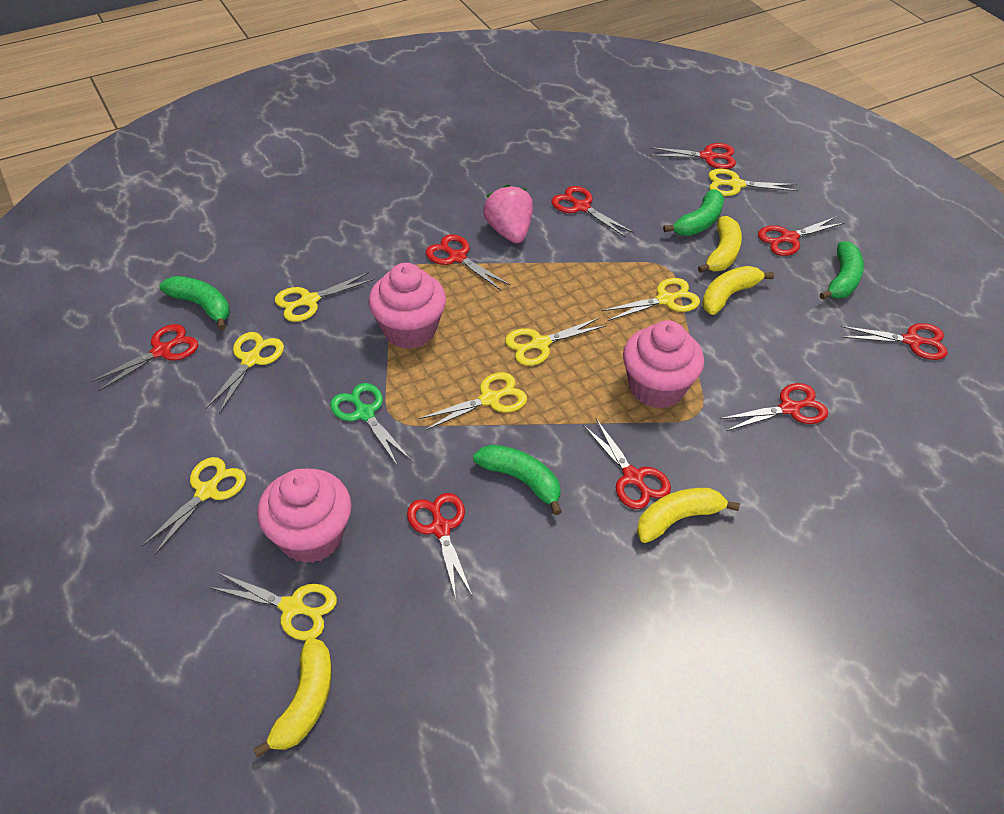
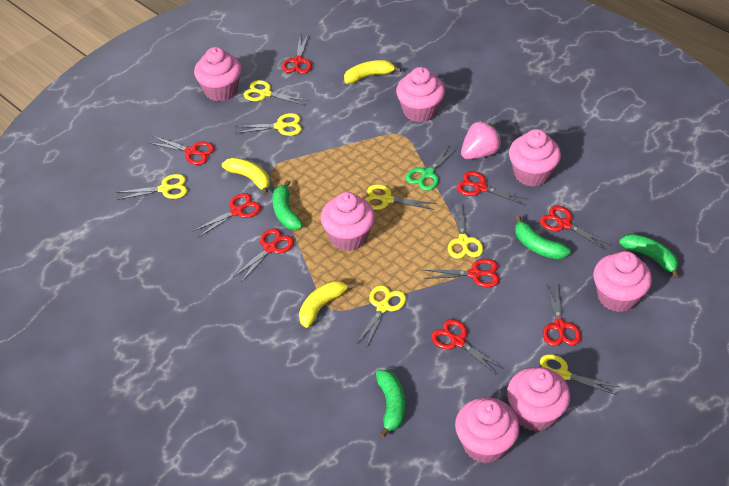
pink cupcake: [257,469,352,563] [368,263,446,349] [623,320,704,408] = 3 -> [194,47,242,101] [321,192,375,251] [396,67,445,122] [455,397,520,464] [507,367,570,432] [509,129,561,187] [593,251,652,312] = 7
yellow banana: [253,637,332,757] [637,488,740,543] [698,216,742,273] [702,266,774,315] = 4 -> [222,157,270,195] [299,281,355,328] [344,60,401,84] = 3
yellow scissors: [142,457,246,554] [206,332,284,414] [209,572,337,641] [275,272,375,322] [418,372,527,430] [505,317,606,366] [602,278,700,321] [708,169,798,196] = 8 -> [116,174,187,200] [235,113,302,136] [244,80,308,105] [357,285,406,346] [364,184,436,210] [448,204,483,259] [540,354,620,395] = 7

